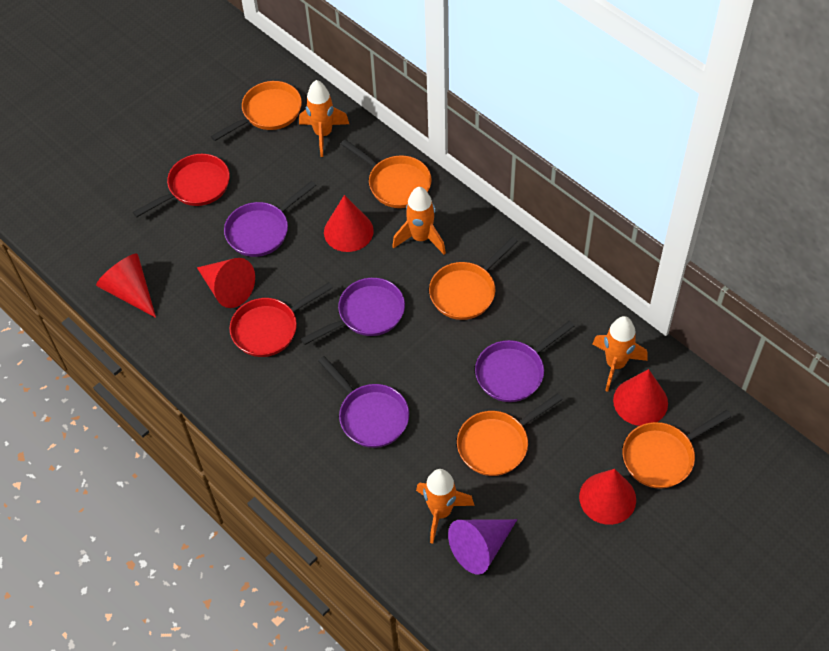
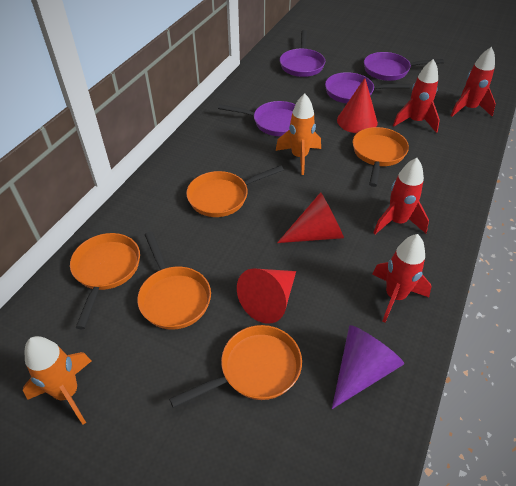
orange rocket: [299,80,349,157] [392,187,446,254] [416,469,475,544] [592,316,648,392] = 4 -> [23,336,91,424] [276,94,321,175] = 2
red cone: [96,254,156,318] [197,258,255,308] [324,195,374,252] [579,469,636,525] [613,369,668,426] = 5 -> [237,268,296,324] [277,192,344,243] [337,78,378,133] = 3
red pan: [133,154,230,217] [229,282,333,357] = 2 -> none = 0
red rocket: none = 0 -> [373,158,429,234] [373,234,432,322] [393,59,440,133] [450,47,496,117] = 4

